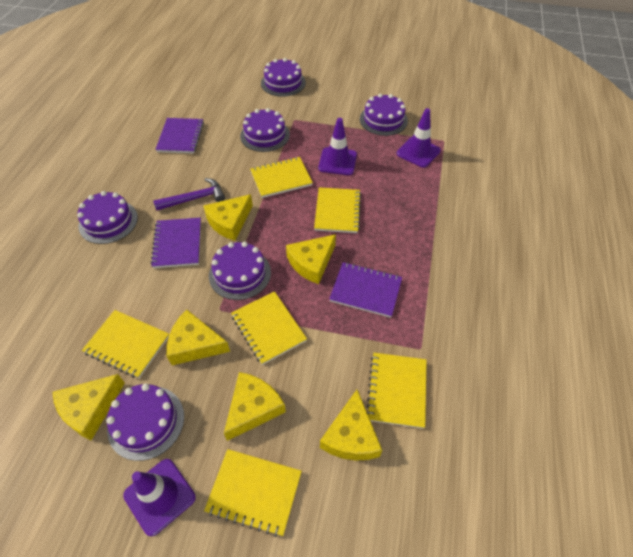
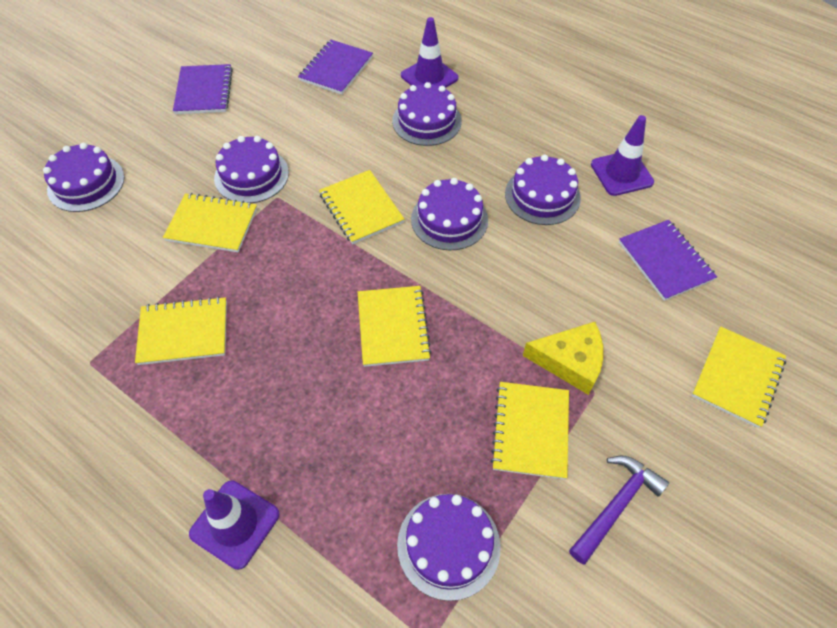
yellow cheese: [53,374,125,440] [167,310,230,365] [203,194,253,241] [224,372,286,441] [286,234,336,284] [320,390,382,461] = 6 -> [523,322,603,395] = 1

